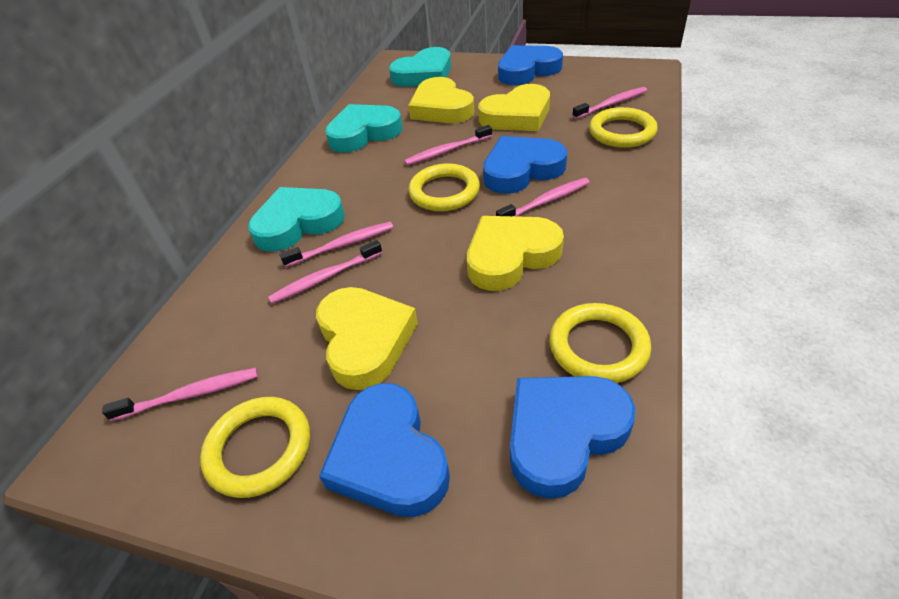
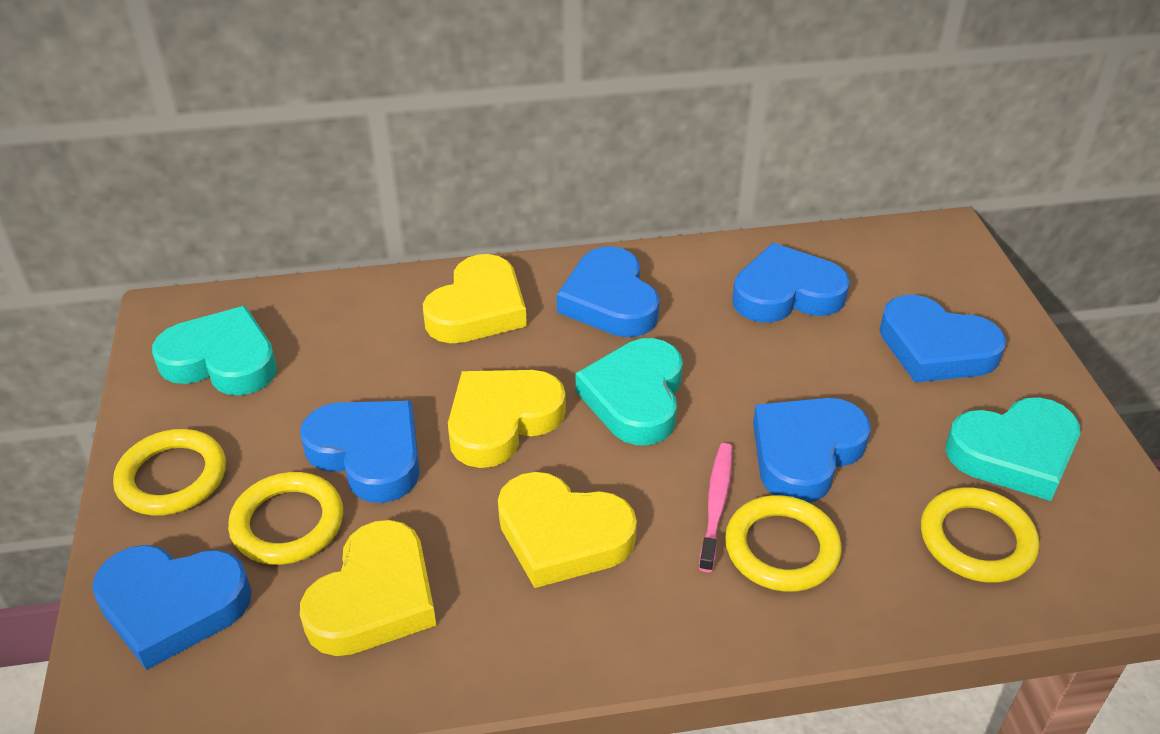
blue heart: [319,383,450,517] [483,136,567,194] [498,45,563,85] [510,376,635,499] = 4 -> [92,545,252,670] [300,401,420,503] [557,246,660,337] [732,243,850,322] [753,398,871,503] [879,295,1006,383] = 6
pink toothbrush: [102,368,258,421] [268,240,382,304] [280,222,393,267] [404,125,492,165] [496,178,590,217] [572,87,647,119] = 6 -> [699,443,732,572] = 1

